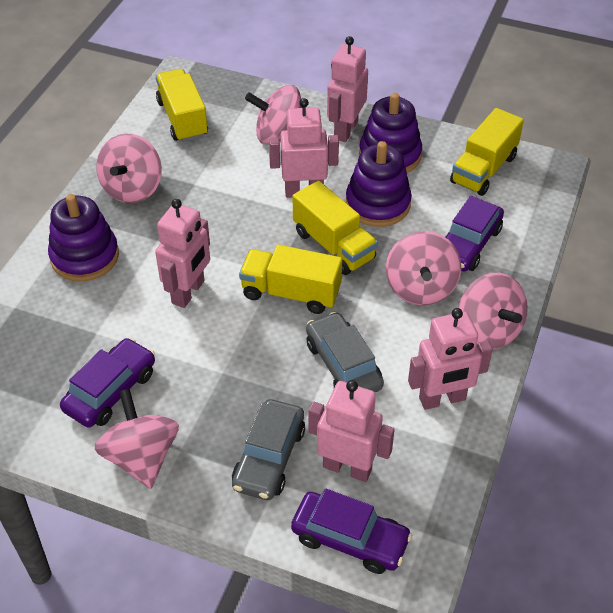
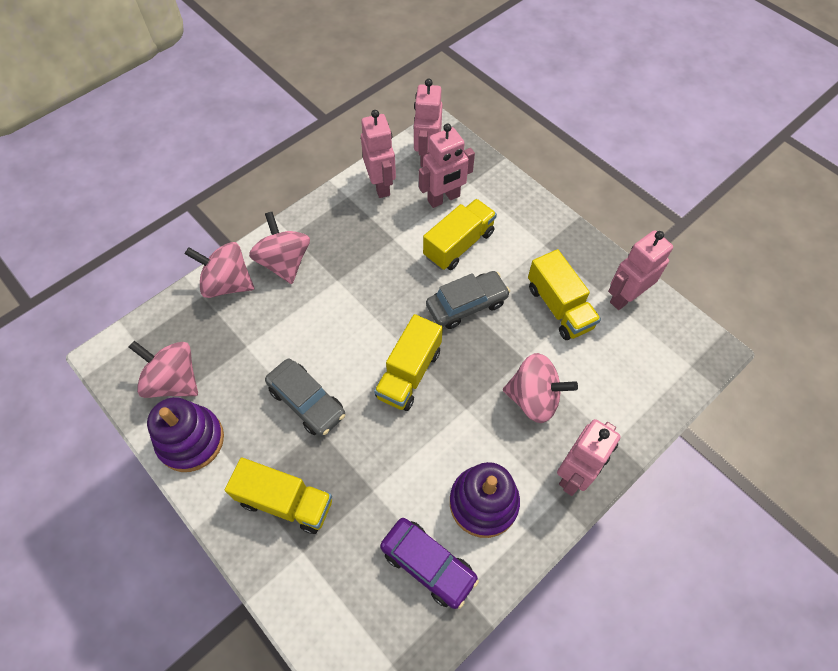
pink spinning top: [95,389,179,488] [96,134,162,203] [245,85,303,144] [386,231,461,305] [459,273,528,350] = 5 -> [129,341,198,398] [185,242,254,298] [249,212,310,284] [503,353,578,423] = 4
purple car: [60,338,155,428] [291,489,412,574] [445,196,504,271] = 3 -> [380,518,479,609] = 1
purple stacking toy: [48,194,119,282] [346,141,412,227] [359,93,422,173] = 3 -> [147,397,224,472] [450,462,520,538] = 2

